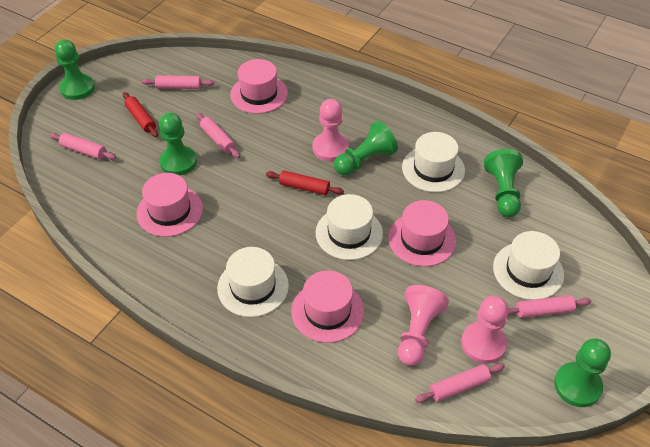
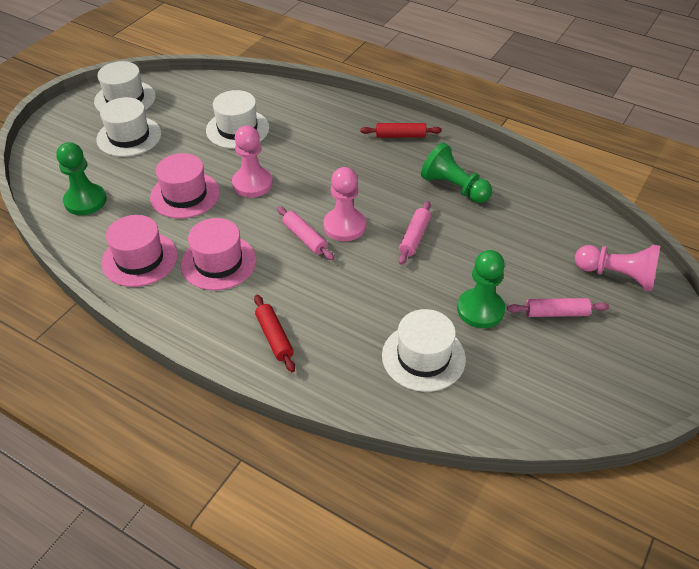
green pawn: [54,39,95,100] [159,112,197,175] [334,121,398,175] [484,149,523,217] [554,338,611,407] = 5 -> [56,142,107,215] [421,142,492,203] [457,250,505,328] = 3
pink hat: [136,173,203,237] [230,59,288,114] [291,270,364,343] [388,200,456,267] = 4 -> [101,215,178,287] [150,153,220,219] [181,218,256,290] = 3
pink rolling pin: [49,133,116,160] [142,75,215,89] [196,113,240,158] [415,363,505,403] [508,295,591,318] = 5 -> [277,206,334,260] [399,201,431,265] [507,298,609,317] = 3

